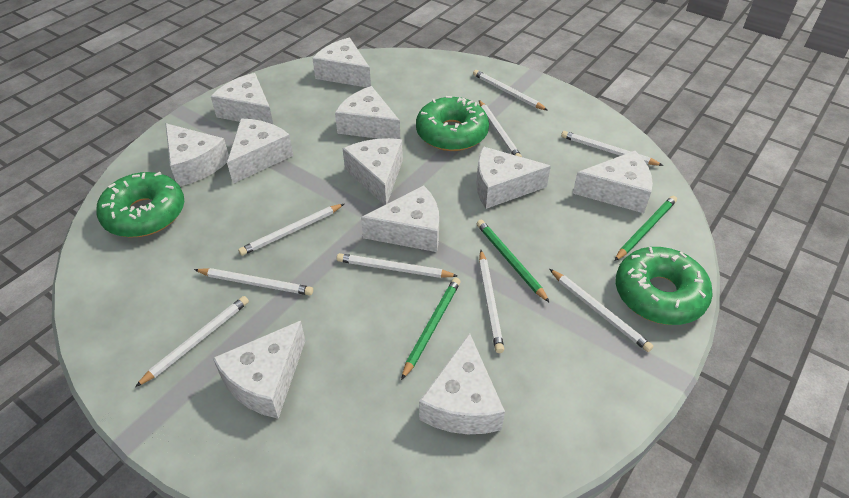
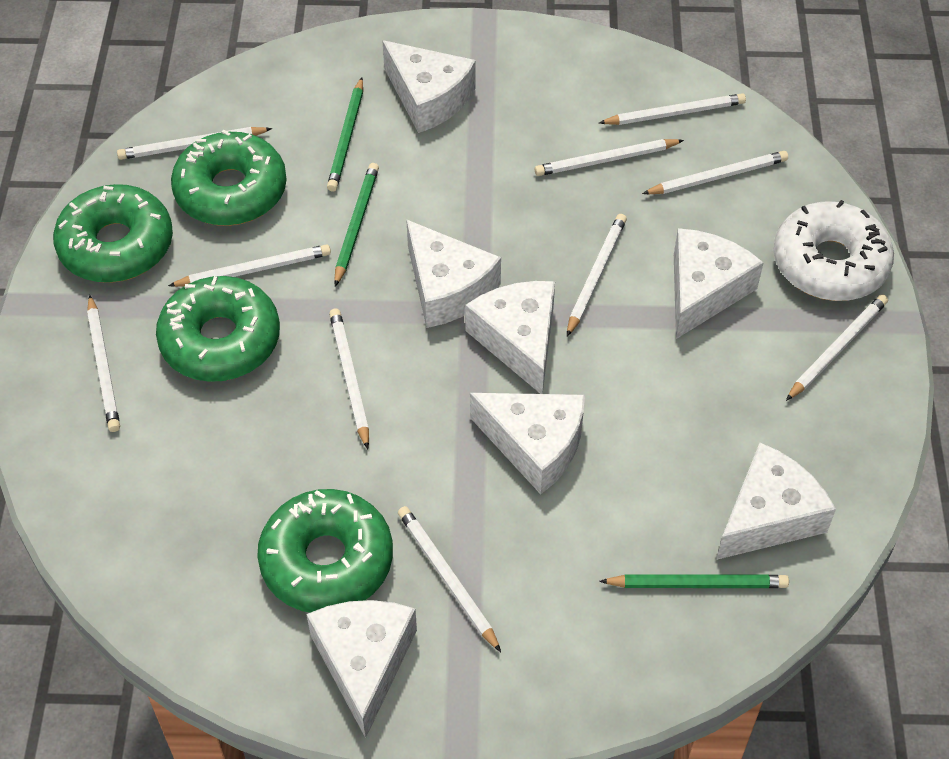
green donut: [96,172,184,238] [416,96,489,151] [615,247,713,325] = 3 -> [53,184,173,283] [156,276,280,382] [171,129,287,226] [257,489,393,613] = 4
white cheese: [165,123,229,186] [211,73,273,124] [213,321,305,419] [227,119,293,184] [312,38,371,87] [335,86,400,139] [343,138,403,205] [361,186,439,252] [419,333,505,434] [476,147,551,209] [573,151,653,213] = 11 -> [306,600,417,738] [382,40,476,133] [406,219,501,328] [465,281,555,394] [470,393,585,494] [674,228,764,339] [716,443,836,560] = 7
white donut: none = 0 -> [773,200,894,301] = 1
white pencil: [135,296,249,387] [194,268,313,295] [238,204,344,256] [337,253,457,278] [473,70,548,111] [479,100,522,157] [479,250,504,353] [550,269,653,352] [561,131,664,166] = 9 -> [87,295,120,432] [117,127,272,160] [168,244,331,287] [329,308,369,449] [398,506,501,652] [535,139,684,176] [567,214,627,336] [599,93,746,125] [642,151,788,194] [786,294,888,401] = 10

